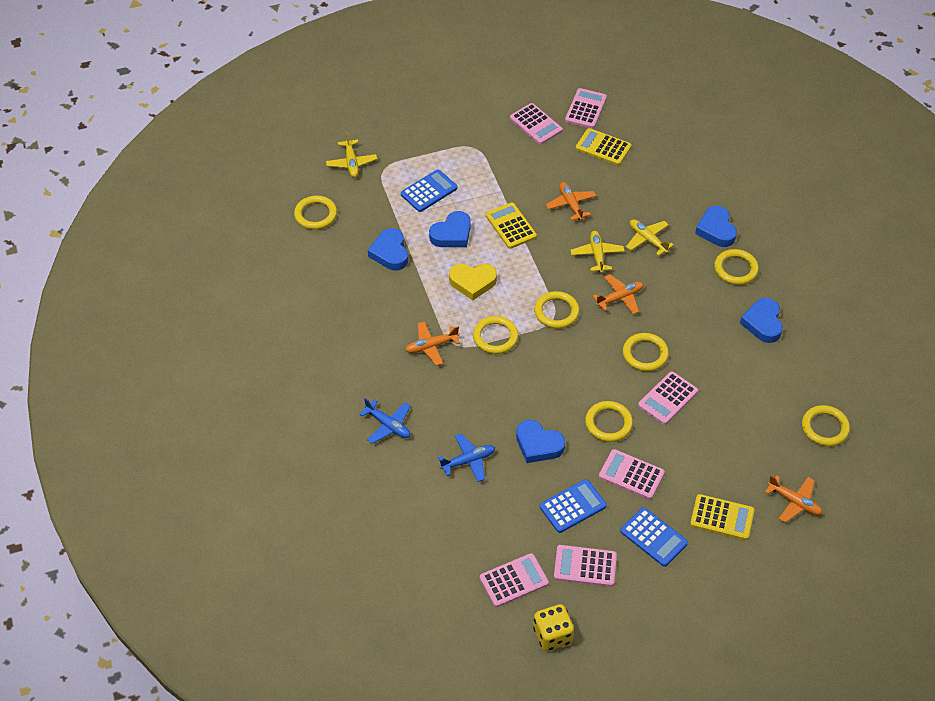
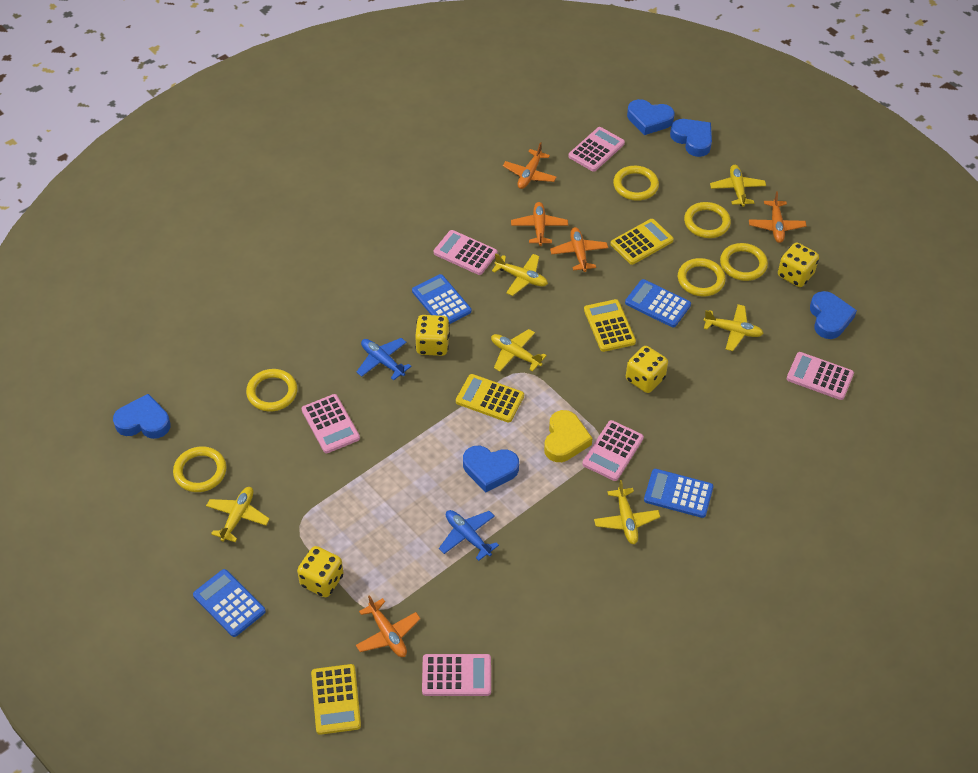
blue calculator: [401,169,457,212] [540,479,607,533] [620,507,688,567] = 3 -> [193,569,266,637] [412,274,471,324] [625,279,691,327] [644,469,714,518] = 4
orange plane: [405,321,460,366] [546,182,596,221] [593,274,643,315] [765,475,822,523] = 4 -> [356,595,421,657] [503,142,557,189] [511,202,568,246] [550,227,608,272] [749,191,806,243] = 5
yellow calculator: [486,202,537,249] [575,128,632,165] [690,494,754,540] = 3 -> [311,664,361,735] [456,374,524,423] [584,299,636,352] [611,219,674,265] = 4
yellow dice: [533,604,574,651] = 1 -> [297,546,344,597] [415,315,450,356] [626,346,668,393] [778,243,819,287] = 4
yellow plane: [326,132,377,178] [571,231,625,273] [626,219,674,256] = 3 -> [206,487,270,542] [491,329,547,372] [492,253,548,296] [594,480,660,544] [703,304,764,351] [710,165,766,207] = 6
yellow ring: [294,196,337,230] [473,316,519,354] [534,291,579,329] [585,401,633,442] [623,333,669,371] [714,249,759,285] [802,405,850,446] = 7 -> [173,446,227,492] [246,369,297,412] [613,166,659,201] [678,258,726,297] [684,202,731,238] [720,243,768,281] = 6

